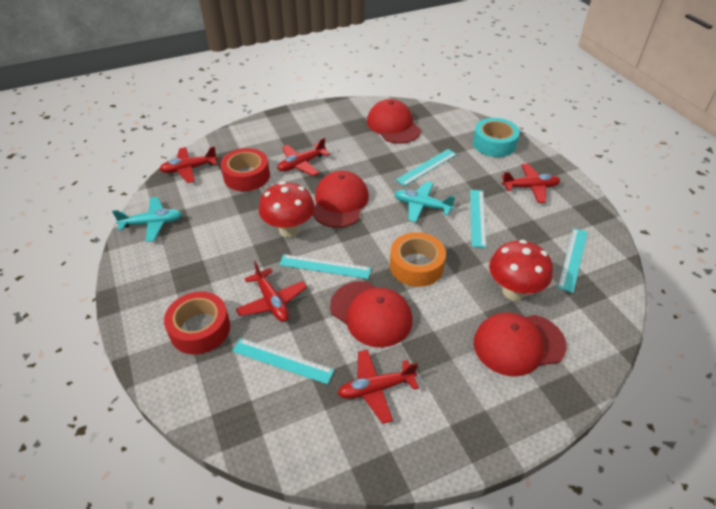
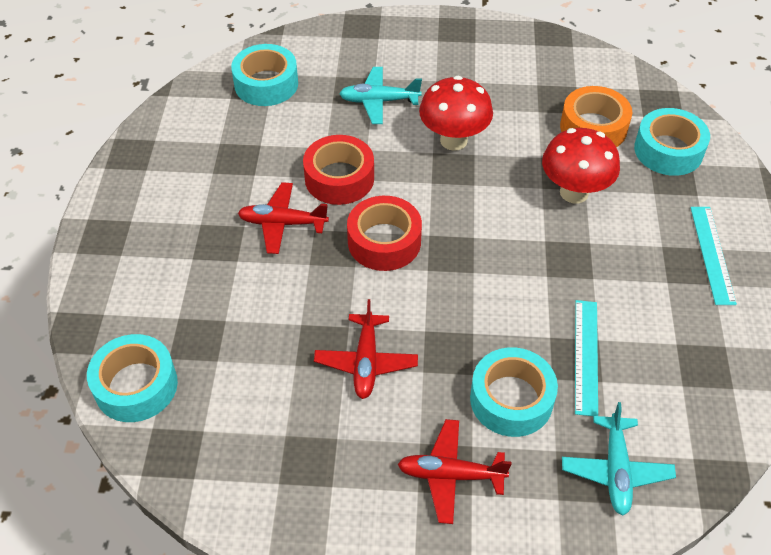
red cap: [313,171,369,228] [330,281,412,347] [367,99,421,144] [474,313,567,376] = 4 -> none = 0
red plane: [159,146,218,183] [236,261,307,322] [277,138,330,176] [337,349,419,424] [502,164,561,203] = 5 -> [238,182,329,254] [314,299,418,399] [398,419,511,524] = 3
turquoise ruler: [232,338,334,384] [279,254,371,279] [396,149,457,186] [470,190,486,248] [558,228,588,293] = 5 -> [575,300,598,416] [690,207,737,305] = 2
turquoise tape: [473,118,520,157] = 1 -> [87,334,178,422] [231,44,298,106] [470,347,558,437] [634,108,710,176] = 4

